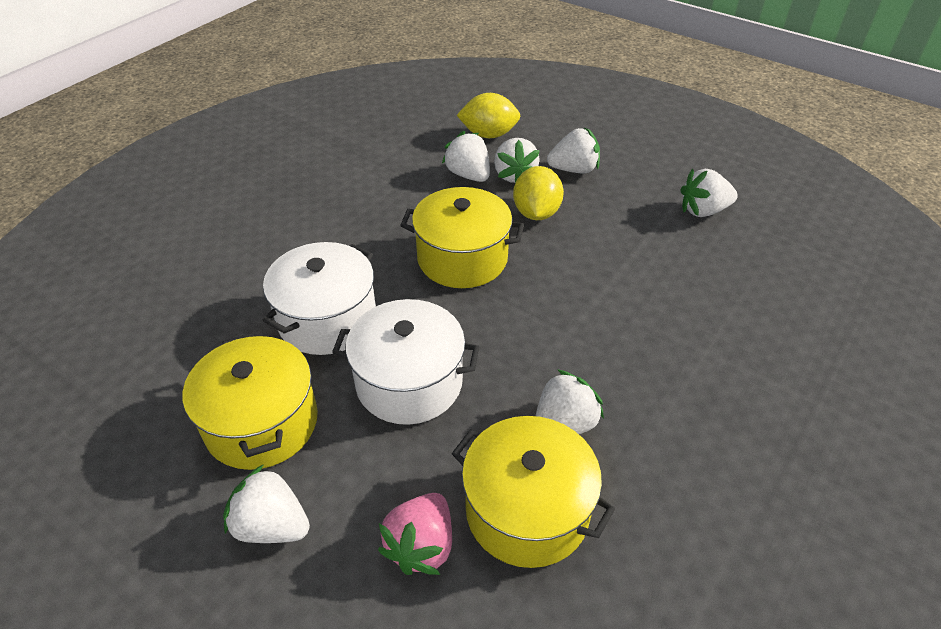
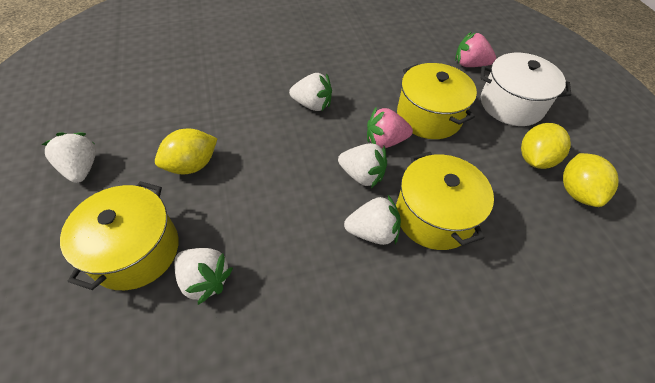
pink strawberry: [378,493,452,575] = 1 -> [367,108,413,148] [455,32,496,67] = 2
white pot: [263,242,376,355] [332,299,480,425] = 2 -> [481,53,571,126] = 1
white strawberry: [223,464,310,543] [442,131,490,182] [494,138,540,183] [536,370,604,434] [547,127,600,173] [680,169,738,217] = 6 -> [41,132,96,183] [174,248,233,305] [289,73,332,111] [338,143,387,188] [344,195,401,245] = 5
yellow lemon: [457,93,520,138] [513,166,564,220] = 2 -> [155,129,218,174] [521,123,571,169] [563,153,618,207] = 3

